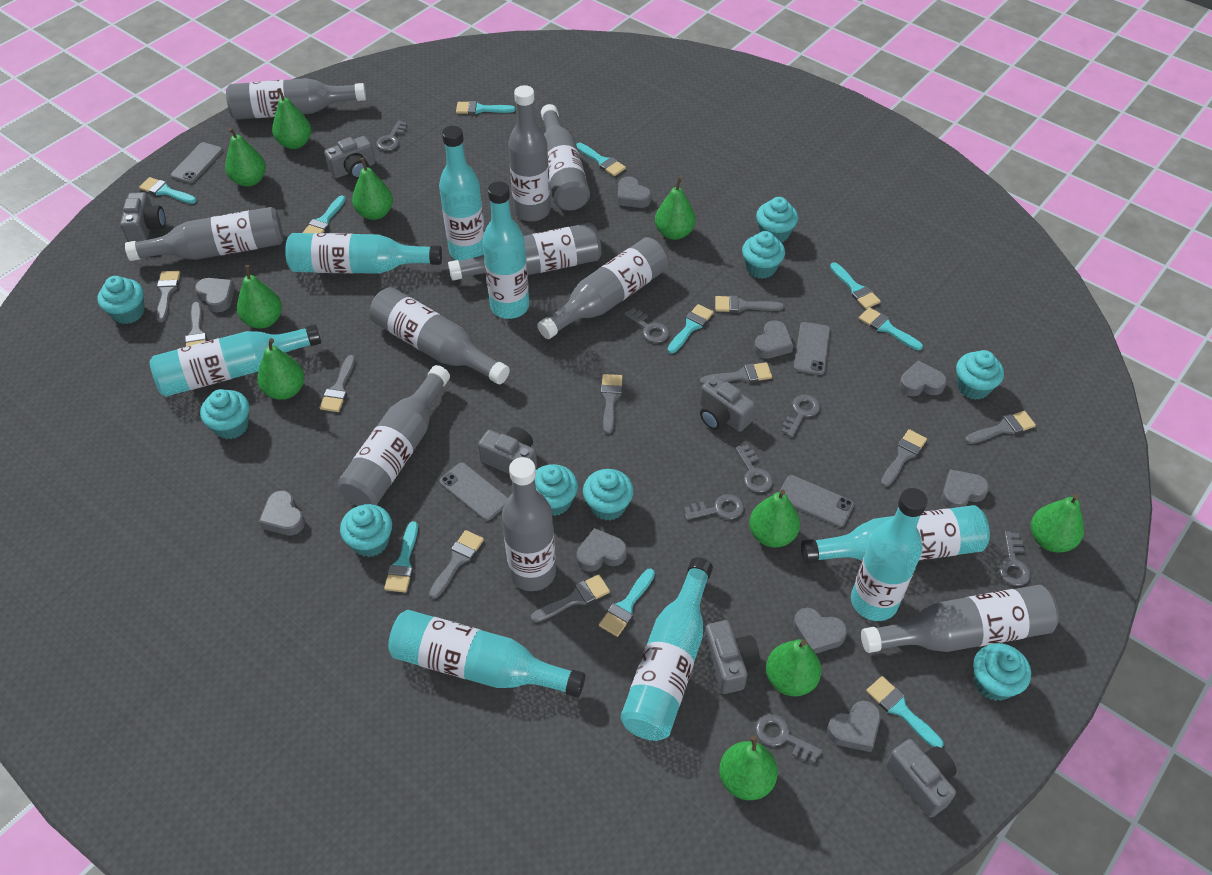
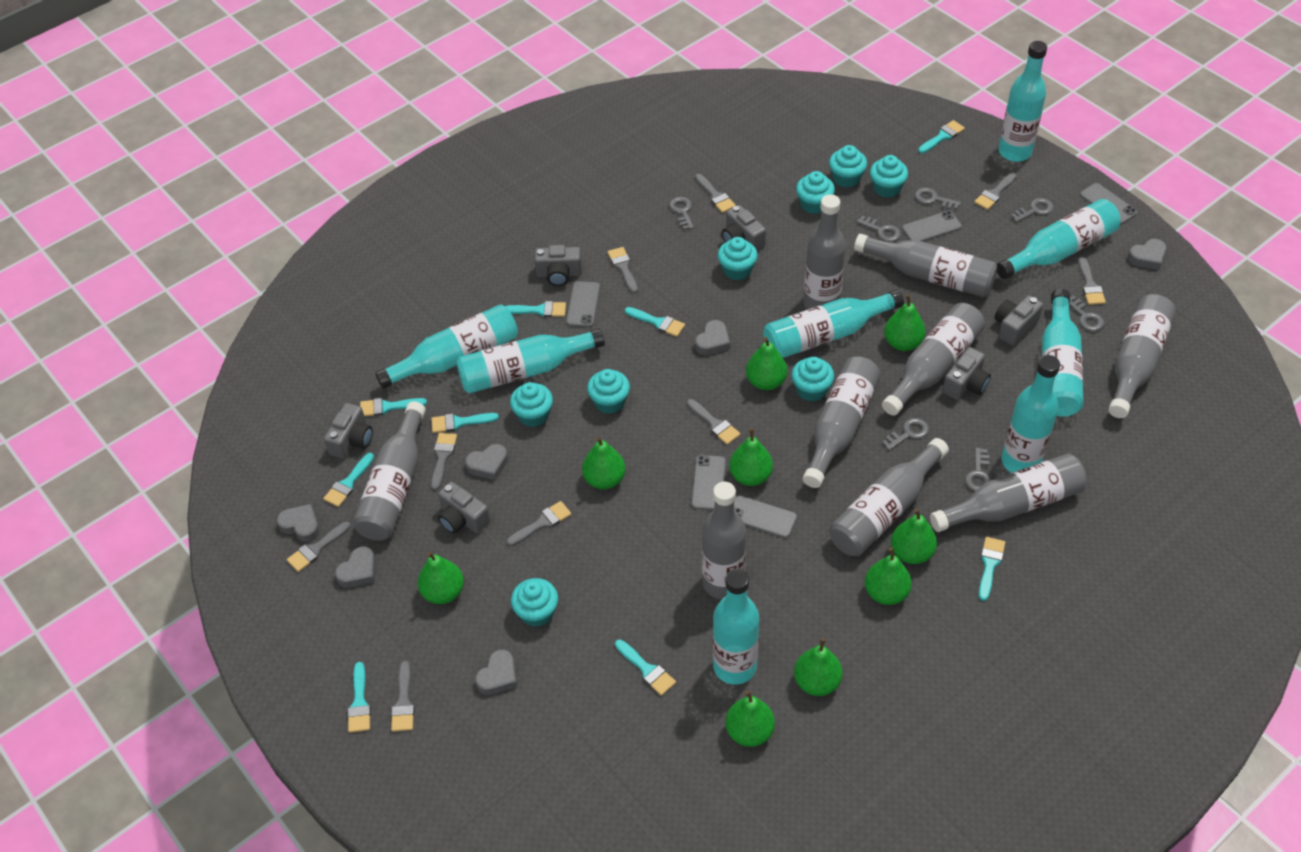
green pear: [225,127,266,187] [237,265,282,329] [257,338,304,400] [272,88,311,149] [352,158,393,220] [655,177,696,240] [719,736,778,800] [749,489,800,547] [766,639,821,696] [1031,494,1084,552] = 10 -> [418,552,464,604] [582,437,625,489] [725,690,775,747] [729,428,773,486] [746,337,787,390] [794,638,843,696] [865,547,912,605] [884,294,926,351] [891,508,937,564] = 9
grey bottle: [125,207,284,261] [226,78,366,120] [338,365,450,506] [370,287,510,384] [448,223,601,281] [502,457,556,591] [508,85,550,222] [537,237,668,339] [541,104,590,211] [861,585,1059,653] = 10 -> [353,401,426,541] [702,481,746,599] [803,194,846,310] [803,357,881,488] [829,438,949,556] [854,234,998,298] [882,303,985,416] [930,454,1087,532] [1108,294,1176,418] = 9
grey brush: [156,271,180,323] [185,302,207,347] [319,355,355,412] [429,530,484,599] [531,574,610,623] [601,374,623,434] [700,362,772,385] [715,295,784,313] [881,429,927,487] [965,411,1036,444] = 10 -> [287,521,351,572] [391,661,414,732] [431,433,457,490] [507,501,571,546] [608,247,638,293] [687,399,740,445] [695,174,736,213] [974,173,1017,210] [1078,257,1106,305] = 9
grey heart: [195,278,235,312] [259,490,305,535] [577,528,627,572] [618,176,651,208] [754,321,794,359] [793,608,847,653] [827,701,881,752] [899,360,947,396] [941,469,989,509] = 9 -> [277,504,320,542] [335,546,376,587] [465,444,508,480] [475,649,517,695] [695,320,730,355] [1128,239,1167,270] = 6
grey phone: [171,142,223,183] [440,462,508,521] [779,475,854,527] [794,322,830,375] = 4 -> [566,281,600,327] [692,455,726,510] [734,496,797,538] [902,211,962,242] [1080,183,1137,224] = 5
turquoise brush: [139,177,197,204] [302,195,346,233] [384,521,418,593] [456,101,515,115] [576,143,626,176] [599,569,655,637] [668,304,714,354] [830,262,881,309] [859,307,923,350] [866,676,943,748] = 10 -> [323,453,374,507] [348,662,371,733] [360,398,427,417] [431,413,499,433] [506,301,566,317] [615,639,676,696] [625,307,685,337] [918,120,965,153] [979,537,1005,601] = 9
turquoise cupcake: [97,276,144,324] [200,389,249,439] [340,504,392,557] [535,464,578,516] [583,469,634,521] [742,231,785,279] [756,197,798,242] [956,350,1004,400] [973,643,1031,701] = 9 -> [510,382,553,427] [511,578,558,627] [587,369,630,414] [718,237,758,280] [791,357,834,401] [796,171,835,214] [829,145,867,188] [870,155,908,198] = 8

